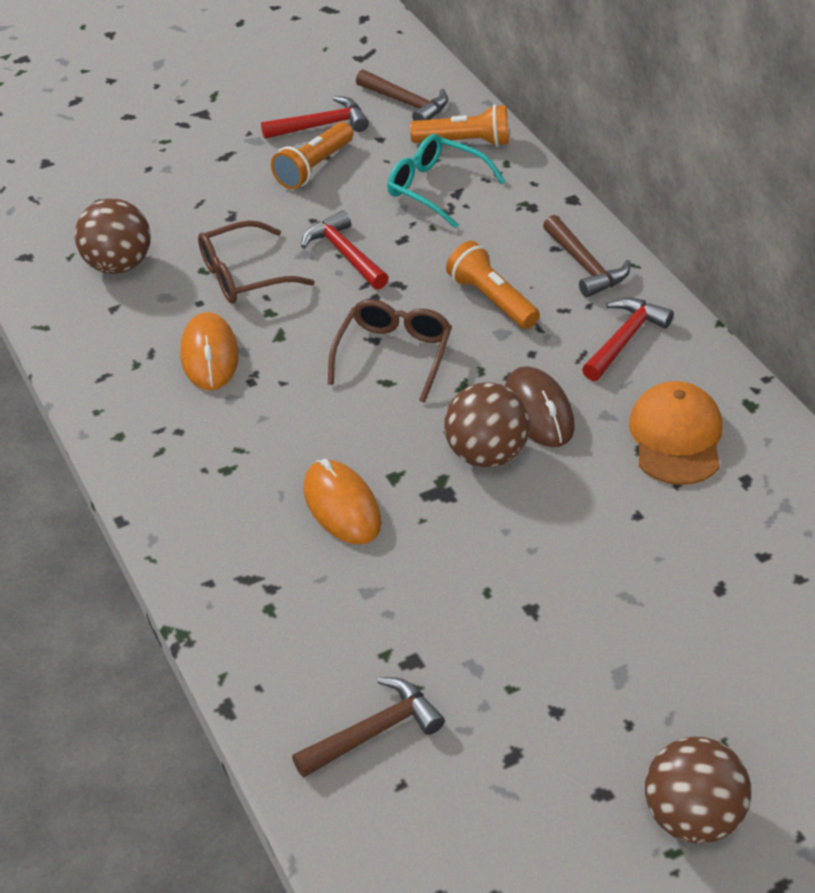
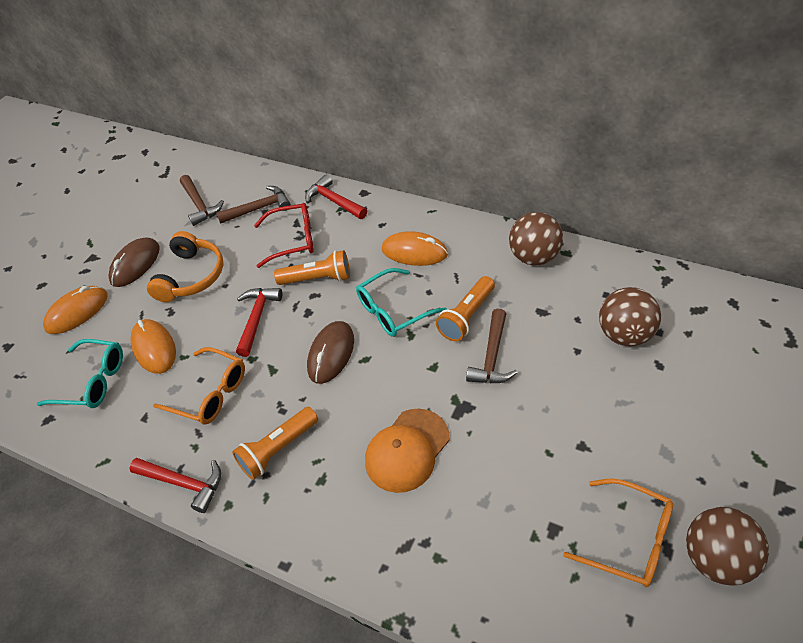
brown glasses: [198,220,315,303] [328,299,452,403] = 2 -> none = 0
brown mouse: [505,366,575,447] = 1 -> [108,237,160,287] [307,321,354,384] = 2
orange glasses: none = 0 -> [153,347,245,424] [563,478,673,587] = 2
orange headphones: none = 0 -> [147,231,224,302] = 1
orange mouse: [180,312,239,390] [303,459,382,544] = 2 -> [43,286,108,334] [131,319,176,374] [382,231,448,266] = 3
red glasses: none = 0 -> [254,203,314,268] = 1
turquoise glasses: [387,134,506,228] = 1 -> [37,339,123,408] [356,268,447,337] = 2

